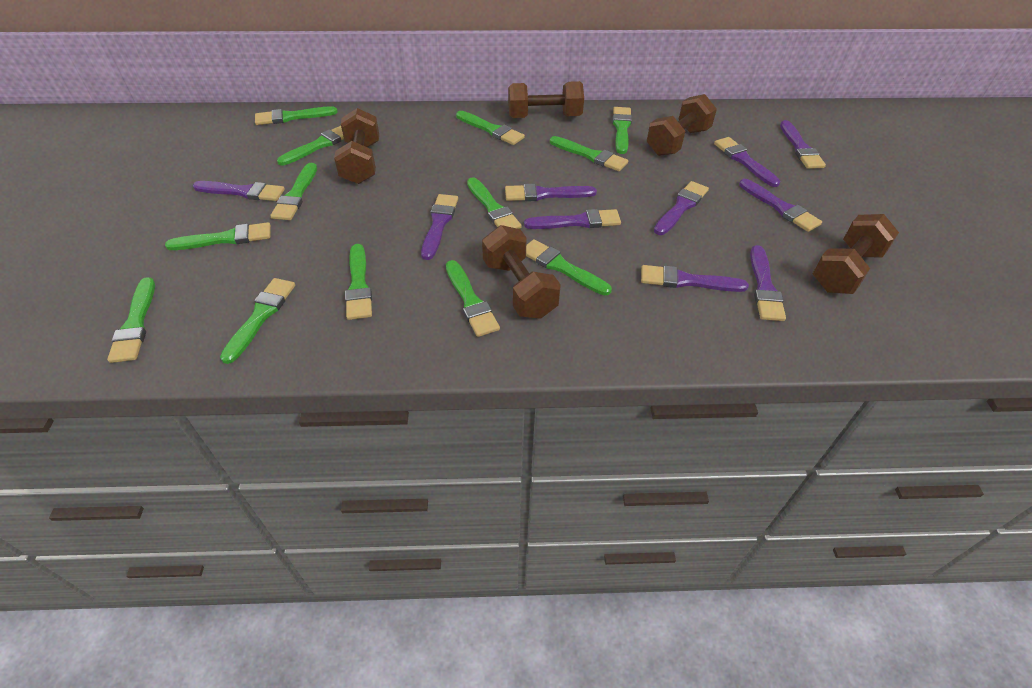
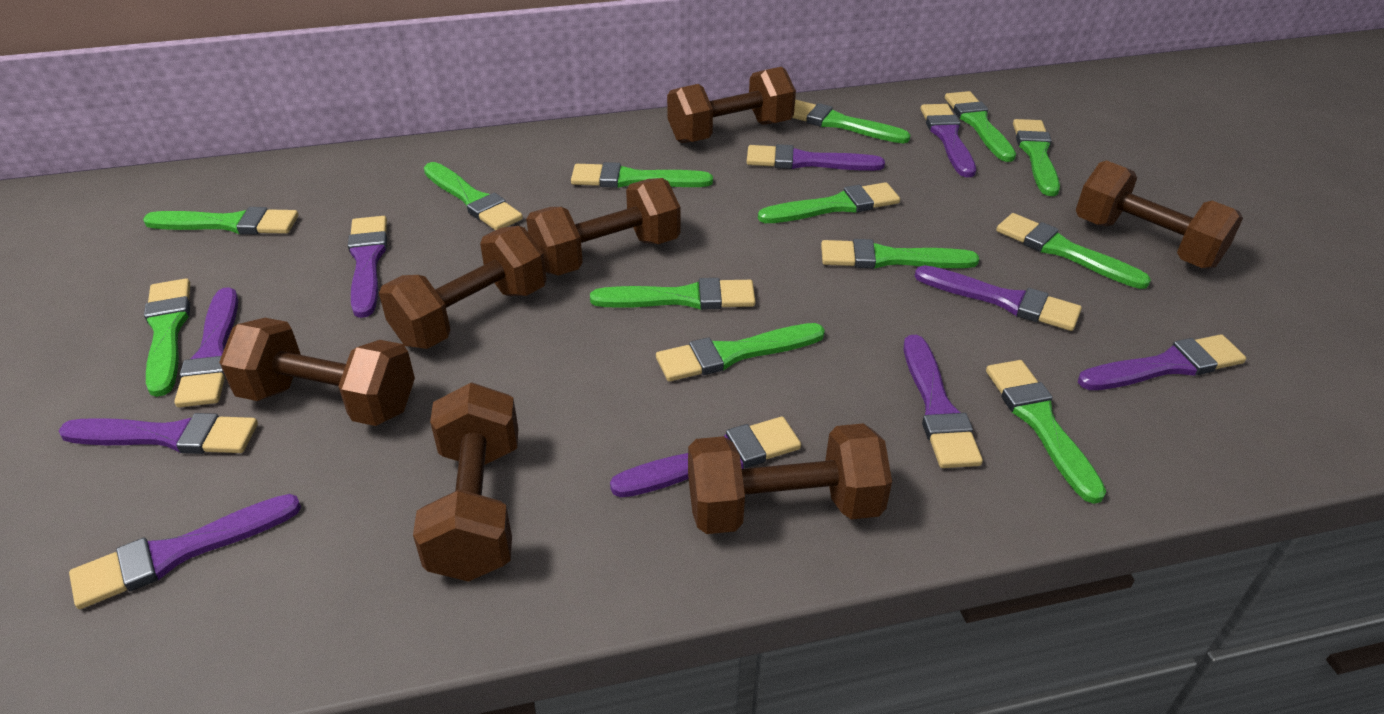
brown dumbbell: [334,108,379,184] [482,225,561,319] [508,81,584,118] [647,94,717,156] [813,214,899,294] = 5 -> [219,318,415,426] [379,226,546,349] [413,382,518,582] [526,178,681,276] [667,67,796,143] [688,423,892,534] [1076,160,1243,269] = 7

